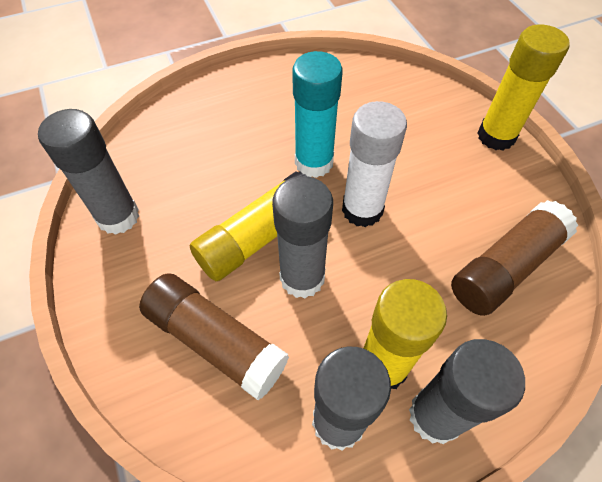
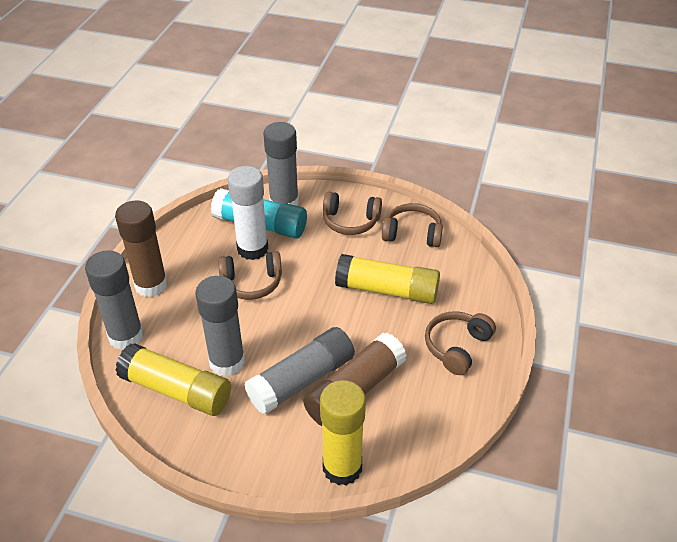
brown headphones: none = 0 -> [218,251,282,300] [323,192,382,235] [382,203,443,247] [425,311,496,375] = 4

